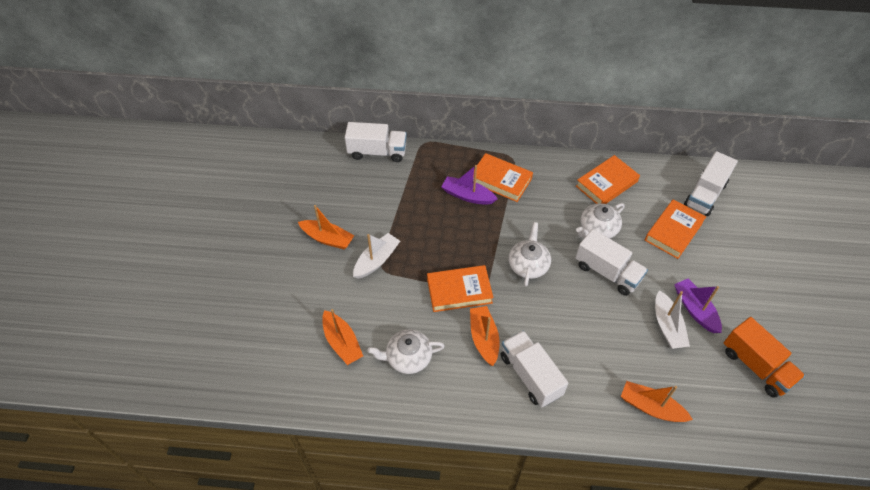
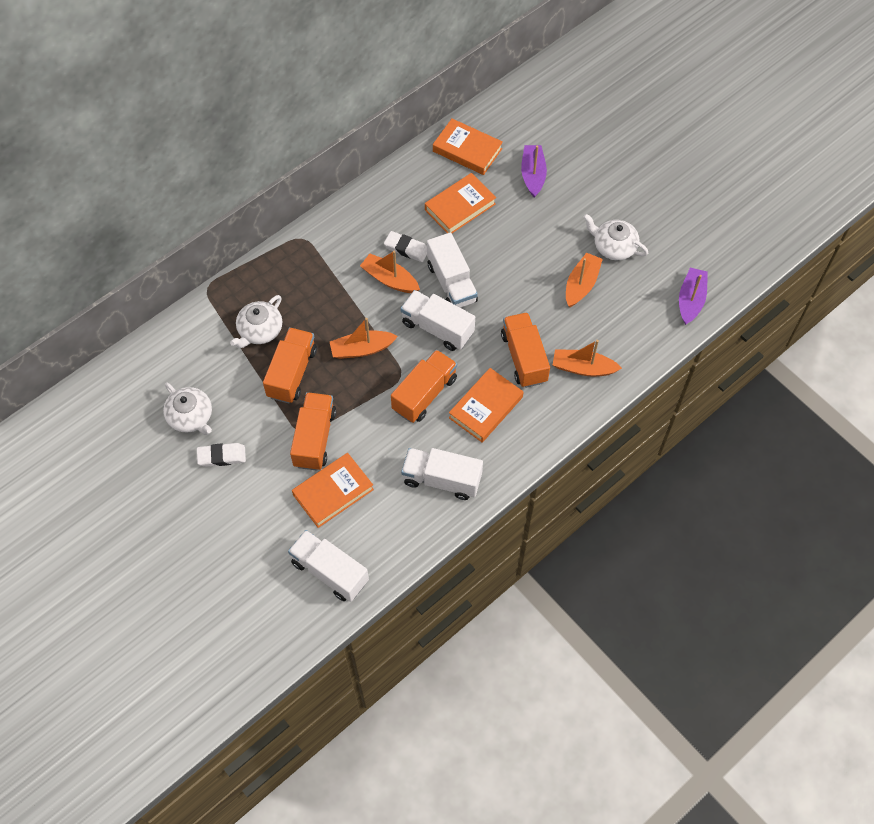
orange truck: [724,317,805,398] = 1 -> [263,327,317,404] [290,392,336,471] [391,350,457,423] [501,312,550,388] = 4
white boat: [353,233,400,279] [655,290,690,349] = 2 -> none = 0
white eraser: none = 0 -> [197,443,246,467] [384,231,427,262] = 2

